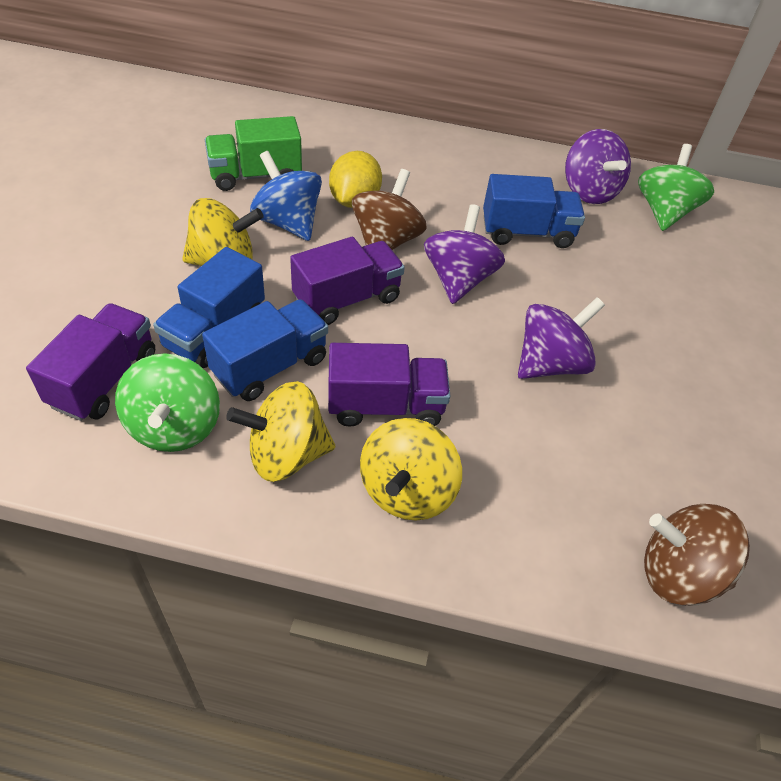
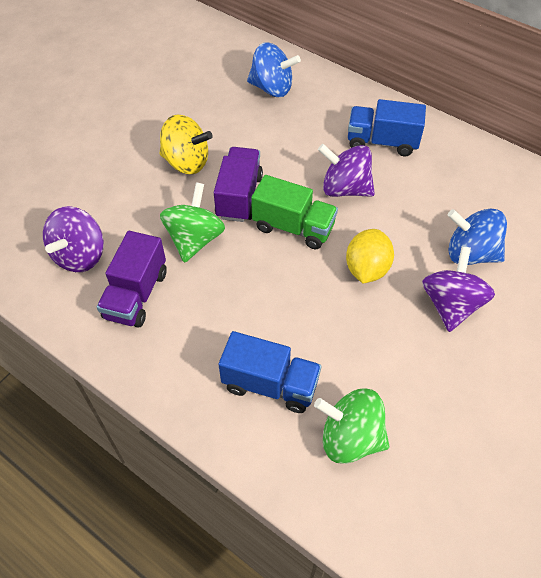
blue spinning top: [250,151,322,241] = 1 -> [247,42,301,97] [448,208,507,265] = 2
blue truck: [153,247,265,368] [202,299,328,401] [483,174,585,248] = 3 -> [218,331,321,413] [348,99,426,156] = 2
brown spinning top: [352,169,427,250] [644,504,750,606] = 2 -> none = 0
purple truck: [26,303,155,421] [290,237,405,325] [328,343,450,427] = 3 -> [97,231,167,327] [213,147,263,222] = 2
yellow spinning top: [182,198,264,266] [226,381,335,482] [360,418,462,521] = 3 -> [159,114,213,174] = 1

